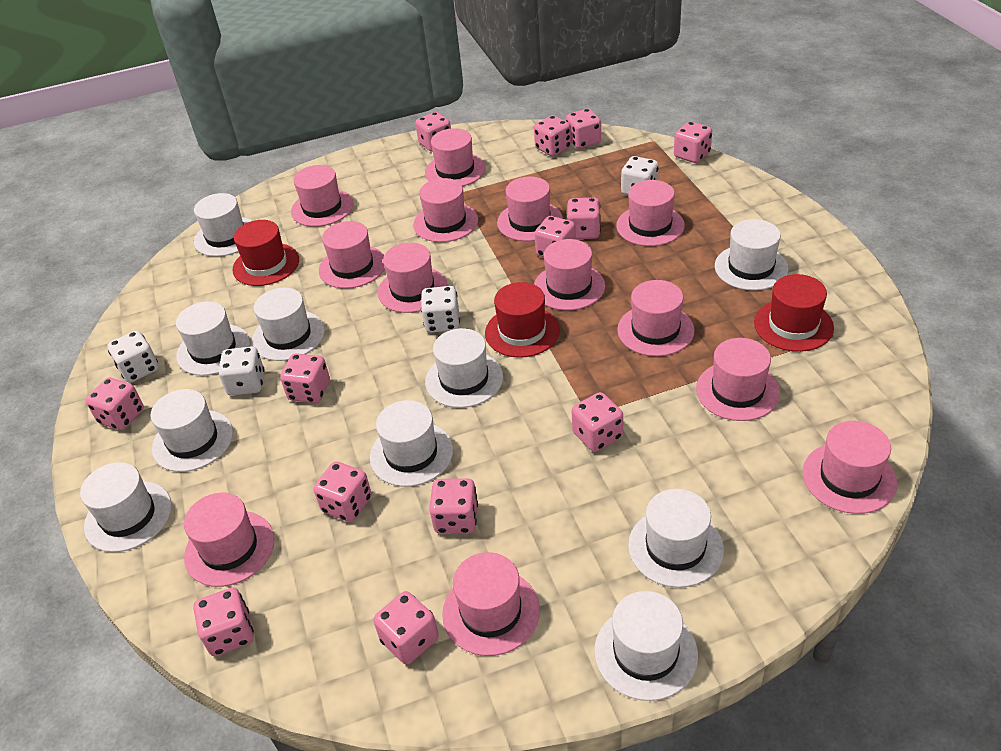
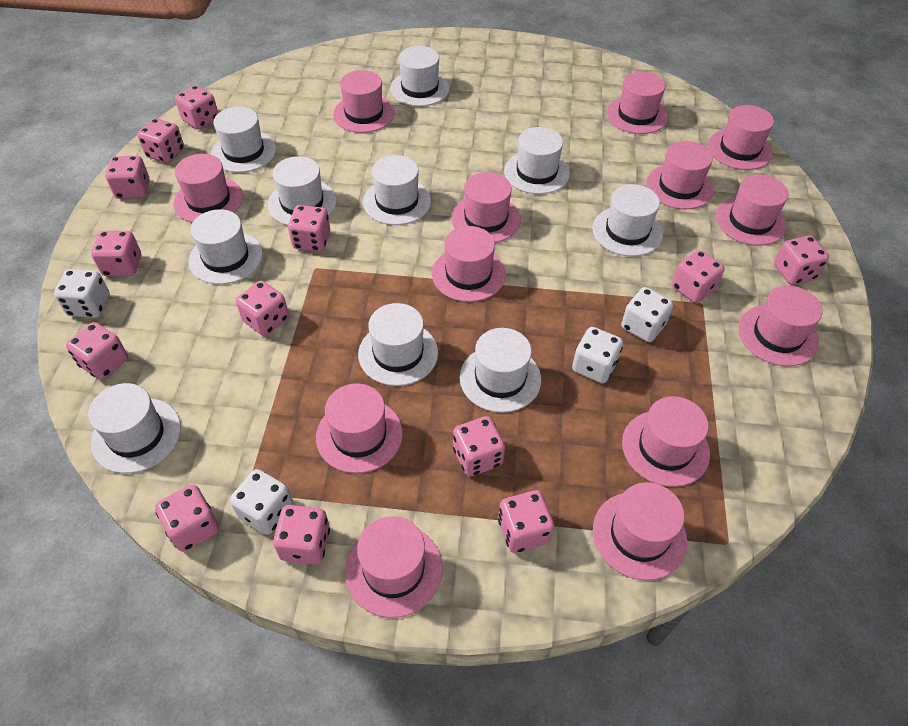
red hat: [233,220,299,286] [485,282,560,358] [754,274,834,352] = 3 -> none = 0

